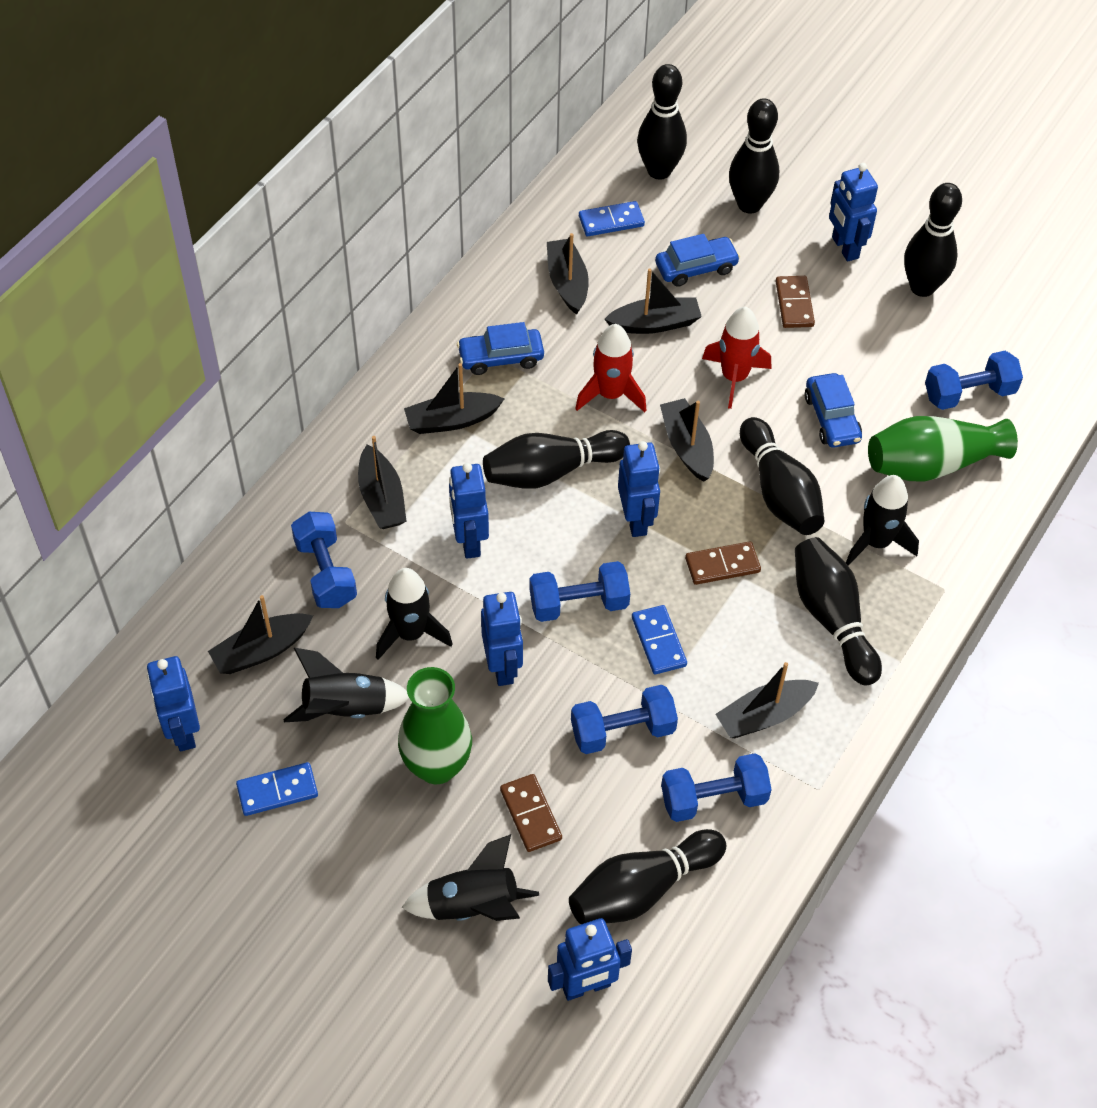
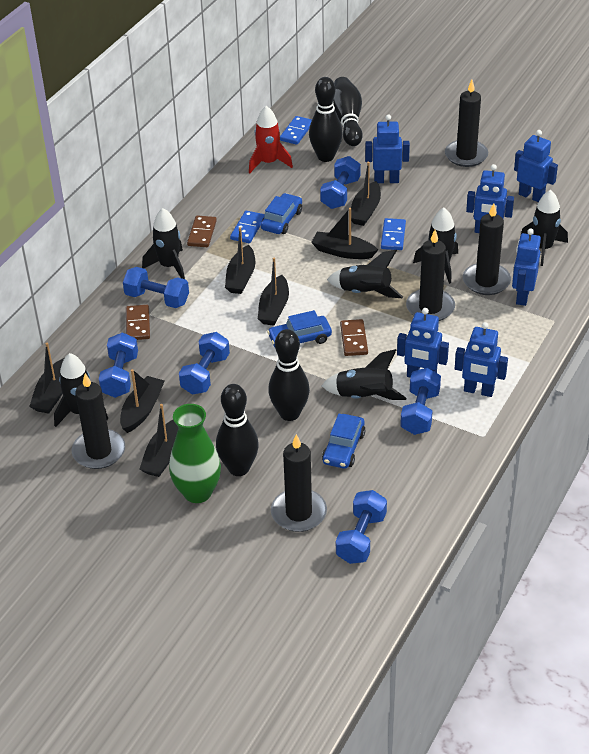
black bowling pin: [483,430,630,489] [569,829,726,924] [637,64,687,180] [729,98,779,213] [740,417,825,535] [795,537,882,686] [904,183,962,297] = 7 -> [216,384,259,476] [268,329,310,421] [309,77,343,162] [333,77,363,146] = 4
black candle: none = 0 -> [72,373,125,469] [271,434,327,532] [406,230,455,321] [445,80,488,167] [463,203,511,295] = 5
black rocket: [283,648,409,722] [376,568,453,660] [401,834,539,921] [846,475,919,566] = 4 -> [54,353,108,427] [142,208,185,279] [321,349,407,400] [327,250,403,298] [413,208,458,284] [520,190,568,266] = 6
blue dumbbell: [291,512,357,608] [529,561,630,622] [571,685,678,754] [661,753,772,822] [925,351,1023,410] = 5 -> [99,332,138,398] [123,267,189,308] [179,332,230,395] [320,156,361,209] [336,490,387,564] [400,368,441,435] = 6
green vase: [398,667,472,784] [868,416,1018,482] = 2 -> [169,404,221,503] = 1
red rocket: [575,324,646,412] [702,306,771,409] = 2 -> [249,106,293,173] = 1

